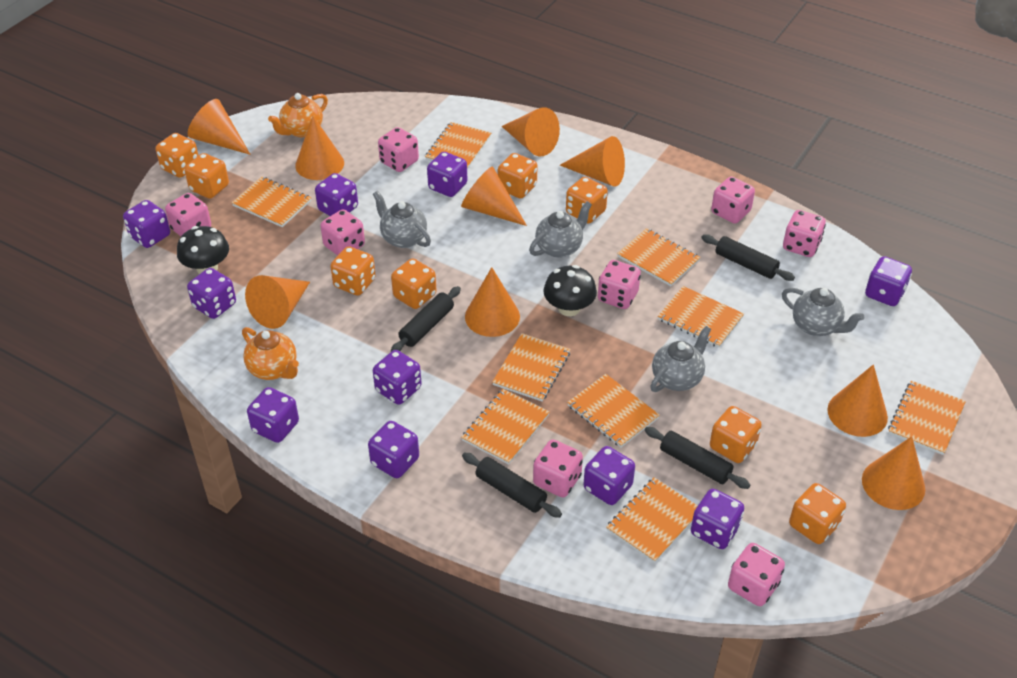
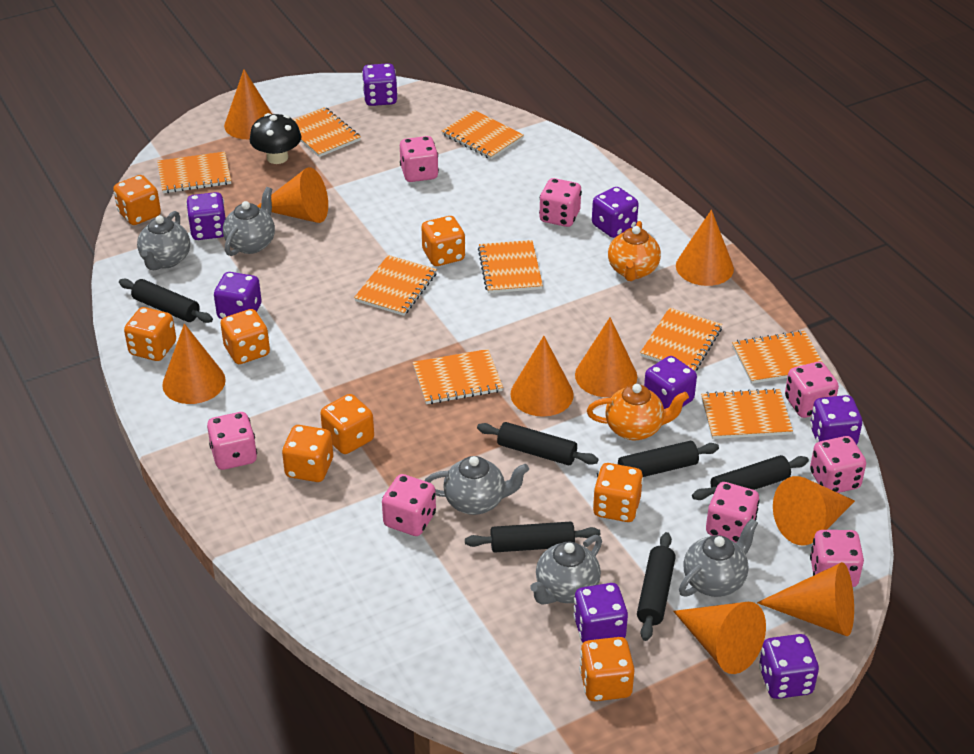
black mushroom: [177,226,229,274] [543,265,597,316] = 2 -> [250,113,302,164] = 1
black rolling pin: [391,286,461,351] [462,453,562,518] [645,427,750,489] [701,234,795,281] = 4 -> [119,279,213,323] [465,522,600,553] [477,422,599,465] [597,441,719,477] [637,532,676,641] [692,455,809,500] = 6
grey teapot: [373,191,431,248] [529,201,592,258] [650,326,711,392] [782,288,864,336] = 4 -> [137,211,190,270] [223,187,275,256] [425,456,529,515] [530,535,602,605] [679,519,758,597] = 5
purple dice: [123,200,170,248] [187,268,236,319] [247,387,299,443] [315,173,358,216] [368,421,419,478] [373,350,422,405] [427,152,467,197] [583,446,635,505] [691,489,744,549] [865,256,912,306] = 10 -> [186,192,226,240] [214,272,261,319] [362,63,398,106] [573,583,628,643] [592,187,639,238] [644,356,697,409] [759,634,819,699] [810,395,862,445] = 8

